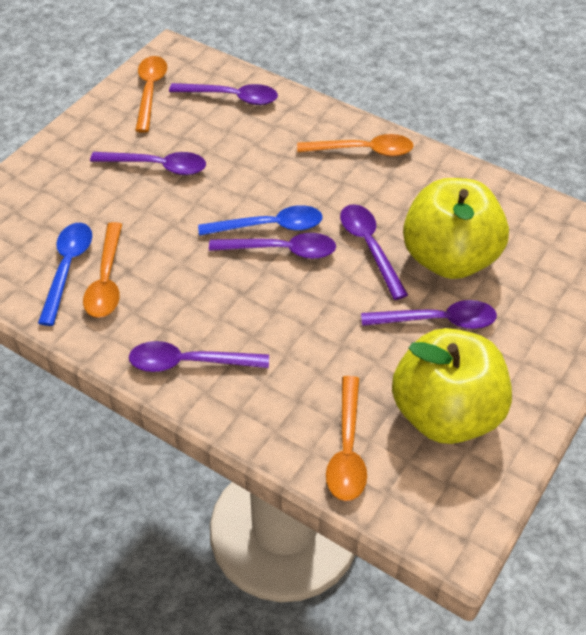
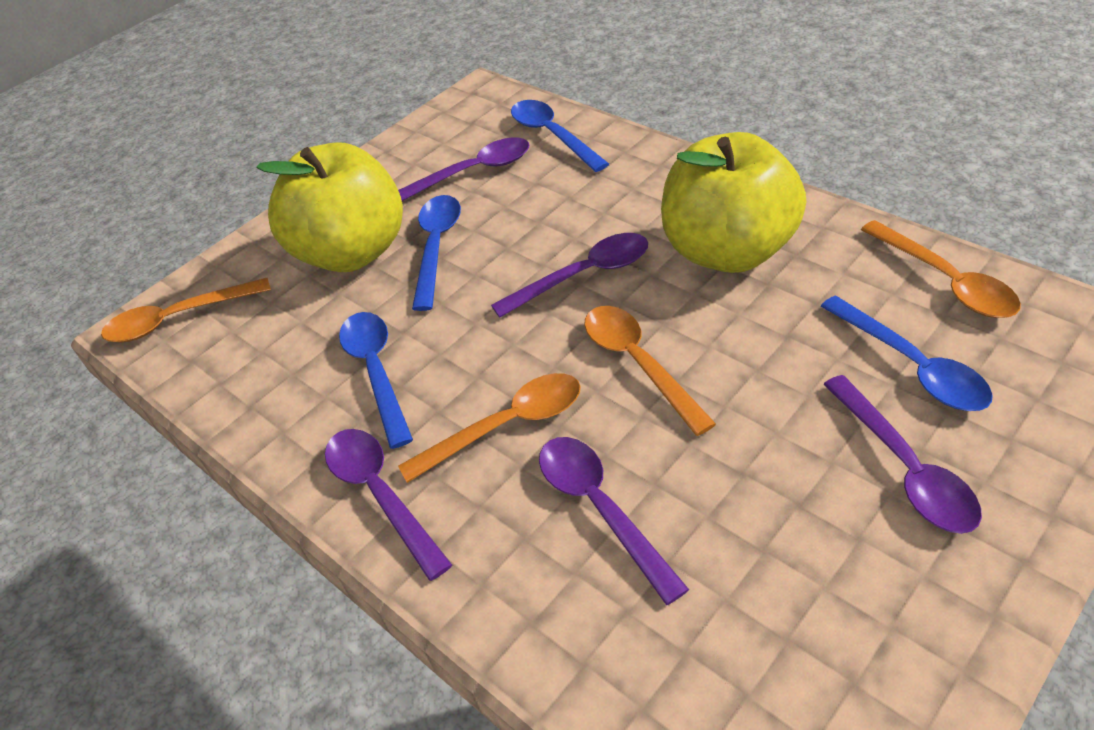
blue spoon: [38,223,92,326] [198,205,323,236] = 2 -> [339,312,413,449] [412,195,461,311] [511,100,609,172] [821,295,993,411] = 4
purple spoon: [90,152,206,175] [129,341,269,372] [169,83,278,105] [209,233,336,259] [340,204,408,300] [361,300,497,329] = 6 -> [325,429,452,581] [398,138,529,201] [491,233,648,318] [539,437,689,605] [823,375,982,534] = 5

